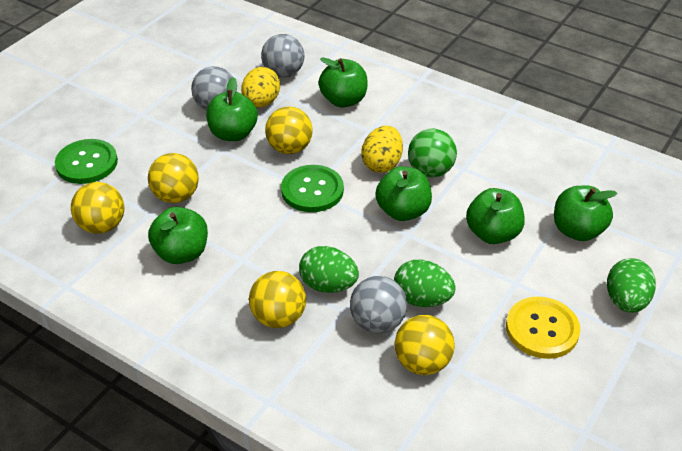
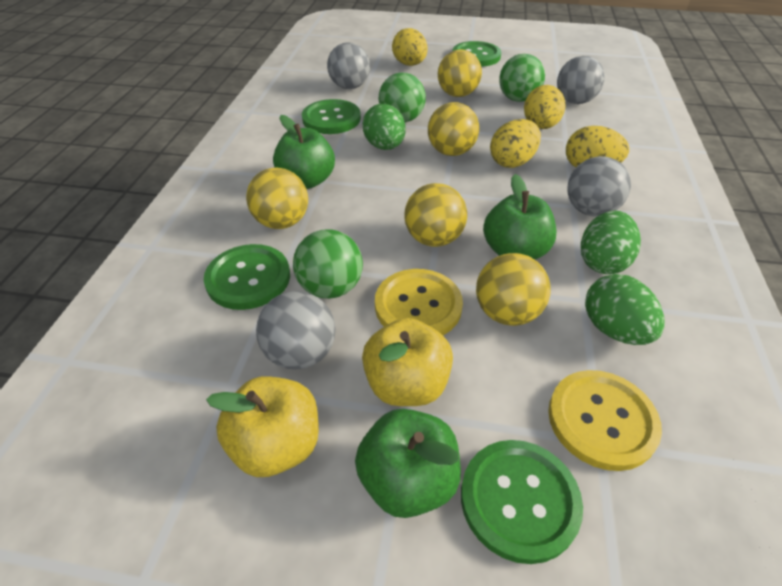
green apple: [148,207,208,264] [206,77,258,141] [319,57,368,108] [375,166,432,221] [466,188,525,244] [554,185,618,241] = 6 -> [273,115,335,189] [355,409,461,518] [483,174,556,260] = 3
green ball: [408,129,457,177] = 1 -> [293,229,363,299] [379,72,426,122] [499,54,545,102] = 3
green button: [55,139,118,184] [281,165,344,212] = 2 -> [204,244,290,310] [302,99,361,134] [452,41,501,67] [461,440,583,564] = 4
grey ball: [191,66,237,110] [261,34,304,78] [350,276,407,333] = 3 -> [256,291,336,370] [327,42,370,89] [557,56,605,104] [567,156,631,216] = 4
yellow apple: none = 0 -> [206,376,319,477] [362,318,453,406] = 2
yellow button: [506,296,580,359] = 1 -> [375,269,463,335] [548,370,662,471] = 2
yellow egg: [241,67,280,108] [361,126,403,173] = 2 -> [392,28,428,66] [490,119,541,168] [524,85,566,129] [566,126,629,167] = 4

